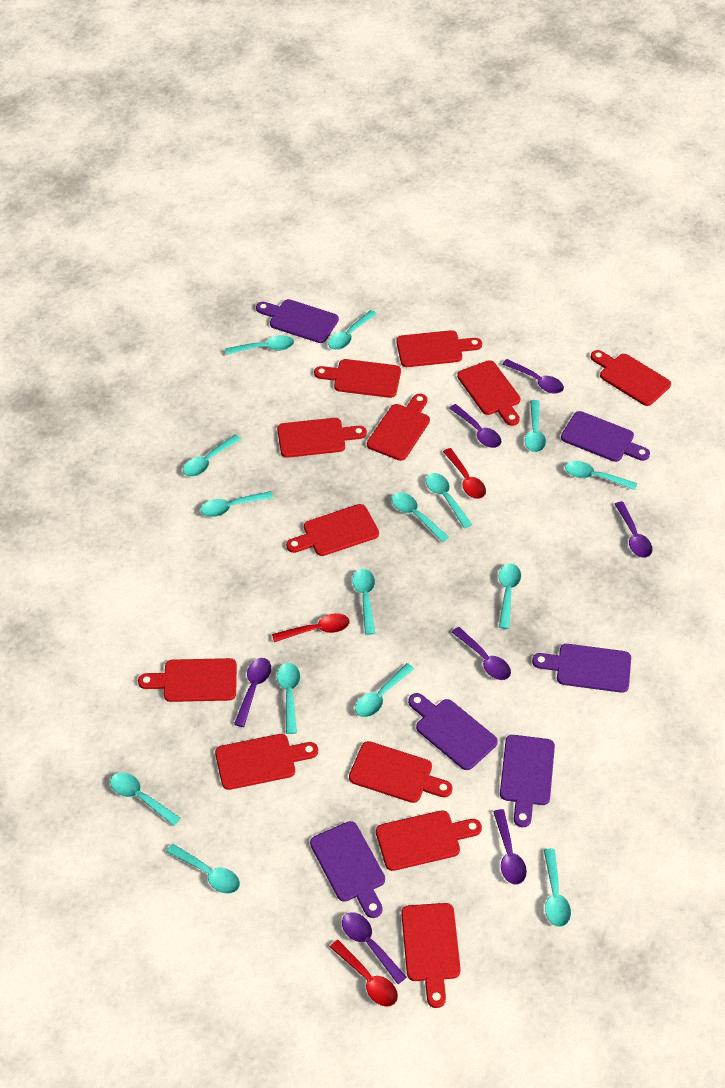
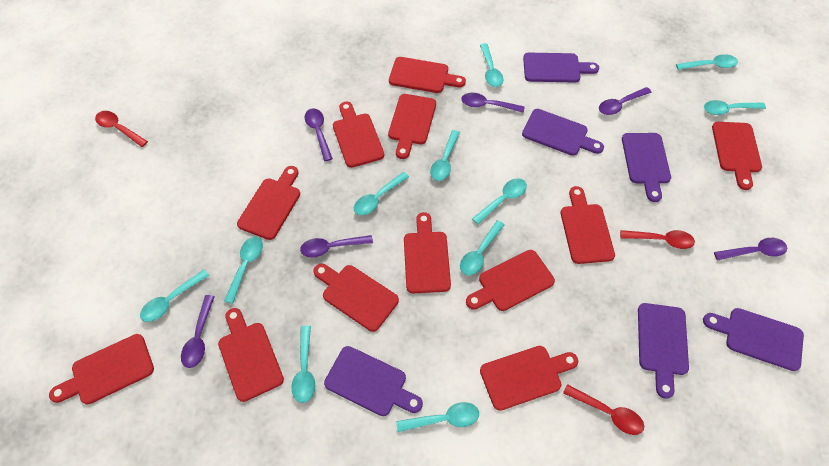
purple spoon: [234,658,271,727] [342,912,407,984] [449,404,501,448] [452,627,511,680] [493,809,527,885] [502,359,564,394] [615,501,652,558] = 7 -> [181,295,215,368] [300,235,373,257] [305,108,333,161] [461,93,525,113] [599,87,652,115] [714,238,787,261] = 6
turquoise spoon: [110,773,181,826] [166,844,240,894] [183,434,241,477] [201,491,274,517] [225,335,294,355] [277,663,300,734] [328,310,377,350] [352,569,375,635] [355,663,414,717] [392,492,449,542] [426,473,472,528] [499,563,521,629] [525,400,546,452] [544,849,571,927] [565,461,637,490] = 15 -> [140,270,209,322] [224,237,263,304] [291,326,315,403] [354,172,409,215] [396,402,479,432] [430,130,460,181] [460,220,505,275] [472,178,527,225] [480,43,503,87] [676,54,738,70] [704,100,766,115] = 11

